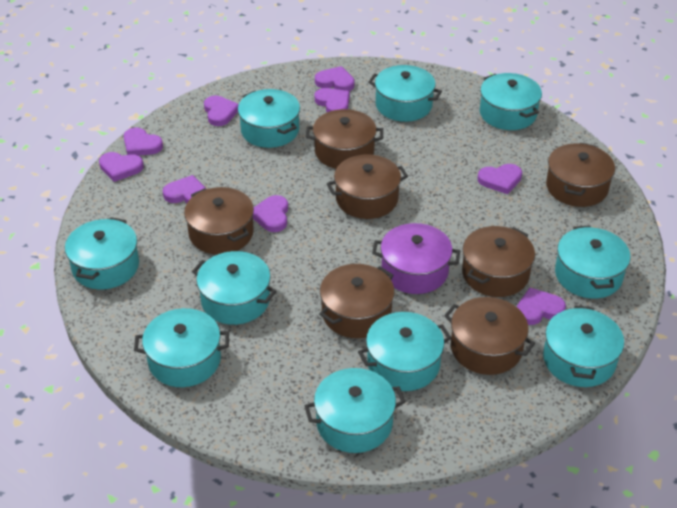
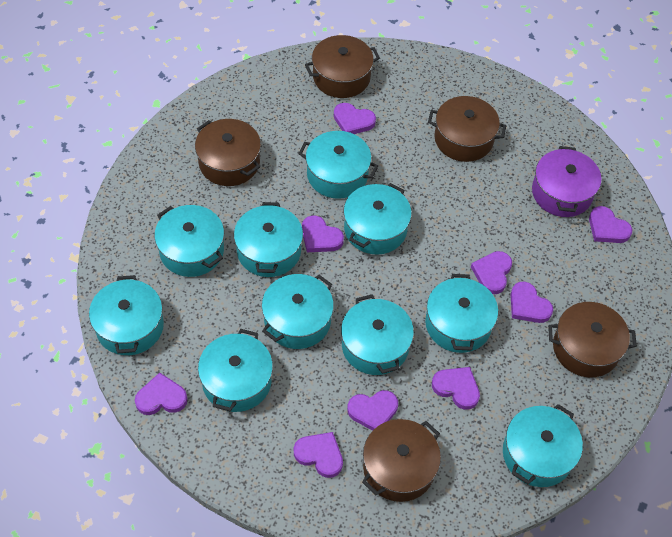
brown pot: [184,187,254,255] [306,109,383,169] [319,264,395,338] [327,154,408,219] [444,297,535,375] [462,226,535,297] [546,143,615,207] = 7 -> [195,119,261,186] [305,35,380,98] [362,419,441,502] [428,96,506,162] [548,302,637,377] = 5

